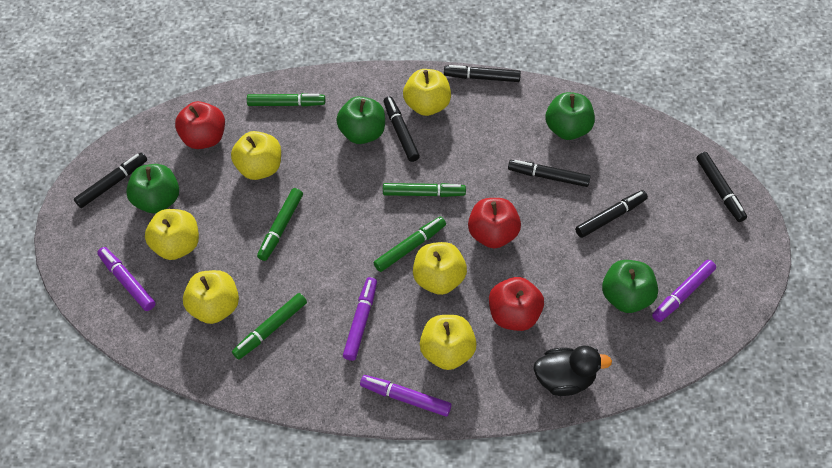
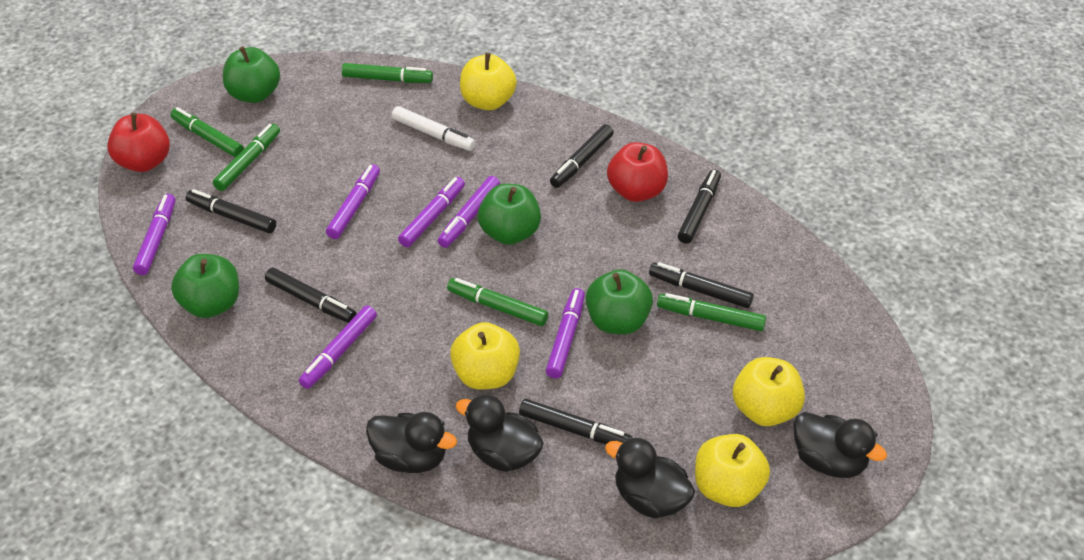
black duck: [533,346,612,396] = 1 -> [366,412,457,473] [455,394,544,472] [605,437,695,519] [793,412,887,478] = 4
purple marker: [97,247,156,311] [343,277,377,361] [360,375,452,417] [652,260,716,322] = 4 -> [133,194,176,275] [299,305,377,389] [326,164,380,239] [398,177,465,247] [438,176,500,248] [546,288,585,379] = 6
red apple: [175,101,225,149] [468,198,521,249] [489,277,544,331] = 3 -> [107,113,170,172] [607,142,668,202] = 2
white marker: none = 0 -> [392,106,476,151] = 1
yellow apple: [145,209,199,260] [183,270,239,324] [231,131,281,180] [403,69,451,116] [413,242,467,295] [420,315,477,370] = 6 -> [450,322,520,390] [460,53,517,110] [695,434,770,507] [733,357,805,426] = 4

